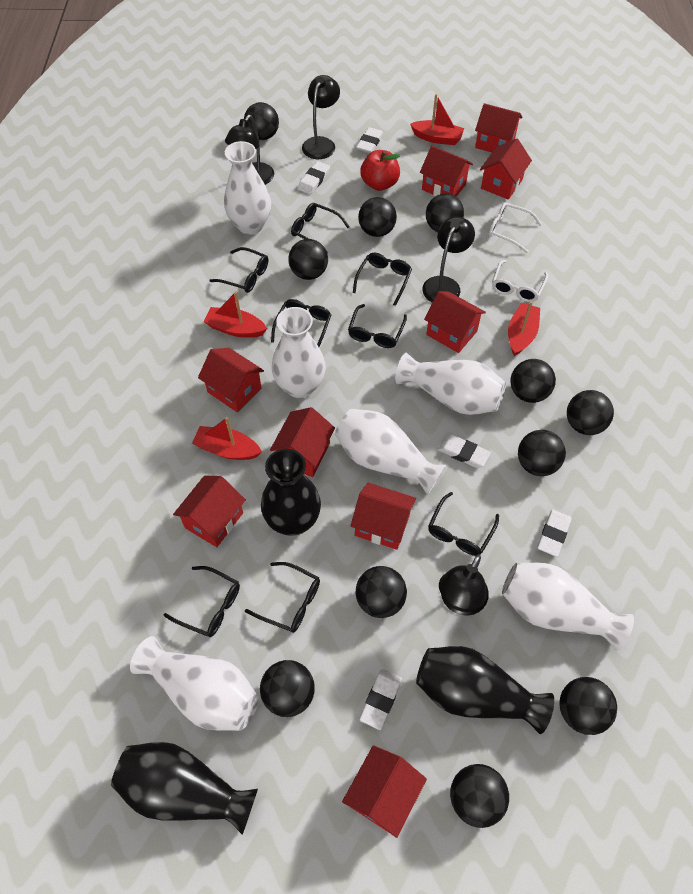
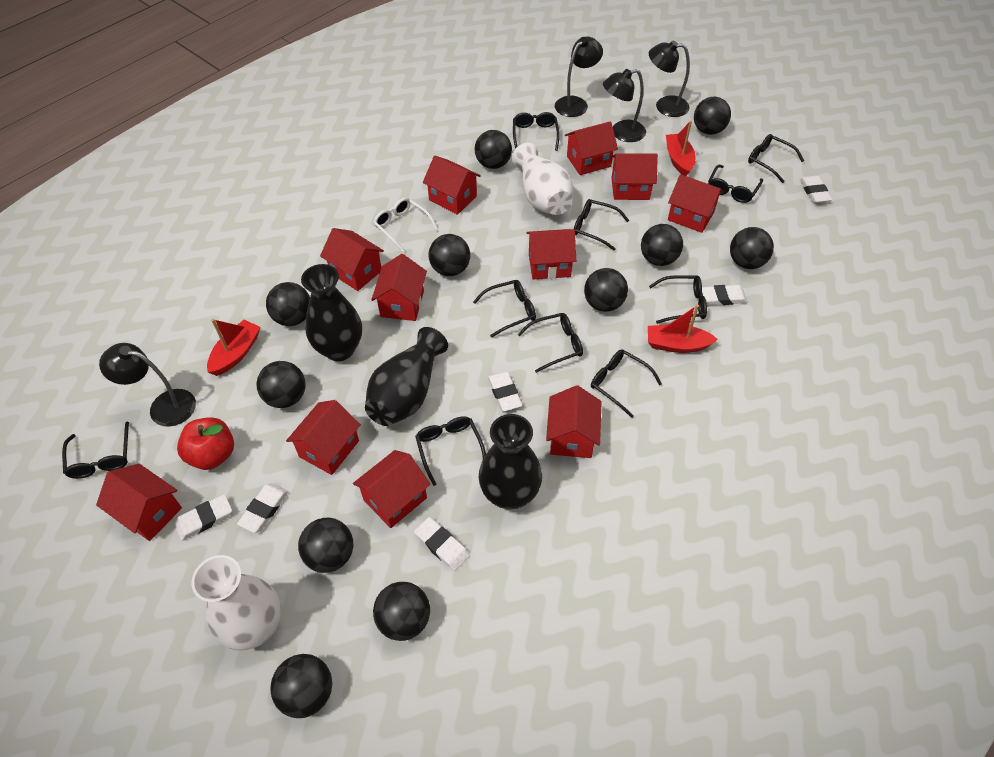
black glasses: [163,566,240,637] [209,247,268,293] [245,562,320,633] [271,299,332,347] [291,203,350,254] [348,304,407,348] [353,253,412,306] [428,492,499,556] = 8 -> [62,421,129,479] [415,416,486,486] [473,280,536,338] [513,112,560,151] [518,313,583,373] [574,199,629,250] [591,349,662,418] [649,275,707,324] [708,165,763,203] [748,134,804,183] = 10
red boat: [192,417,262,460] [203,291,267,338] [410,94,464,145] [508,301,540,356] = 4 -> [207,319,261,376] [648,305,718,353] [666,120,696,176] = 3
red house: [173,476,246,547] [198,348,264,413] [270,407,335,477] [342,745,427,838] [351,482,416,550] [420,146,473,197] [424,291,486,353] [475,103,522,152] [480,138,532,200] = 9 -> [96,464,182,541] [286,400,361,475] [320,228,384,291] [353,450,431,528] [371,254,427,321] [423,156,481,215] [526,229,576,279] [546,385,602,458] [565,121,618,175] [611,153,658,200] [668,174,724,233] = 11
white eraser: [298,161,330,194] [356,127,383,153] [359,669,402,730] [438,434,491,468] [537,510,571,557] = 5 -> [174,494,232,541] [237,483,288,533] [414,517,470,571] [488,371,522,411] [702,285,748,305] [800,176,832,203] = 6
white glasses: [489,202,542,253] [492,260,548,302] = 2 -> [373,198,437,252] = 1
white vase: [130,636,259,731] [224,141,271,235] [272,307,326,398] [335,409,446,495] [395,353,506,415] [502,563,634,651] = 6 -> [192,555,281,650] [512,143,573,215] = 2

